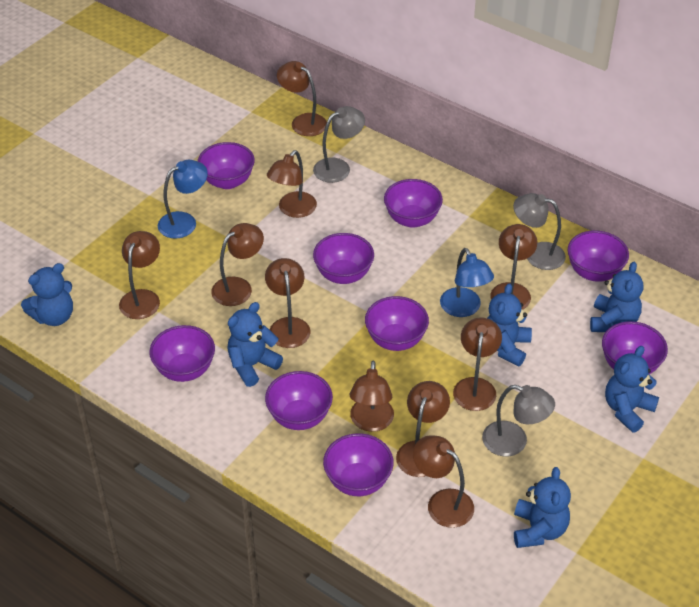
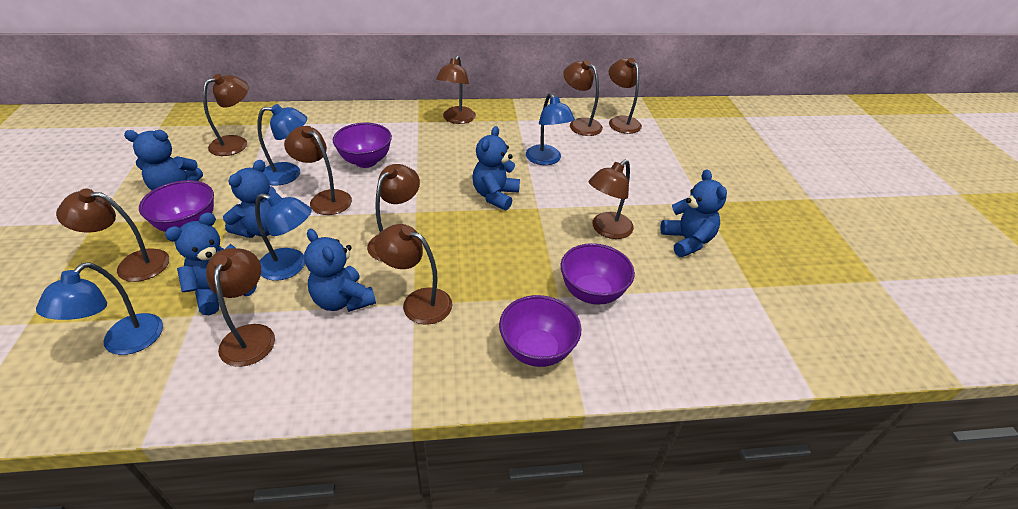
blue lamp: [158,160,208,238] [440,248,494,317] = 2 -> [36,262,163,355] [255,193,312,281] [257,104,307,186] [526,93,575,165] = 4
grey lamp: [313,106,365,183] [482,385,555,456] [513,193,566,270] = 3 -> none = 0
purple bowl: [149,325,215,382] [198,142,255,189] [265,371,333,430] [313,233,374,284] [323,433,394,496] [365,296,429,351] [384,179,443,228] [568,231,629,282] [602,321,668,374] = 9 -> [139,180,214,232] [333,123,392,168] [499,295,581,367] [561,243,635,305] = 4

